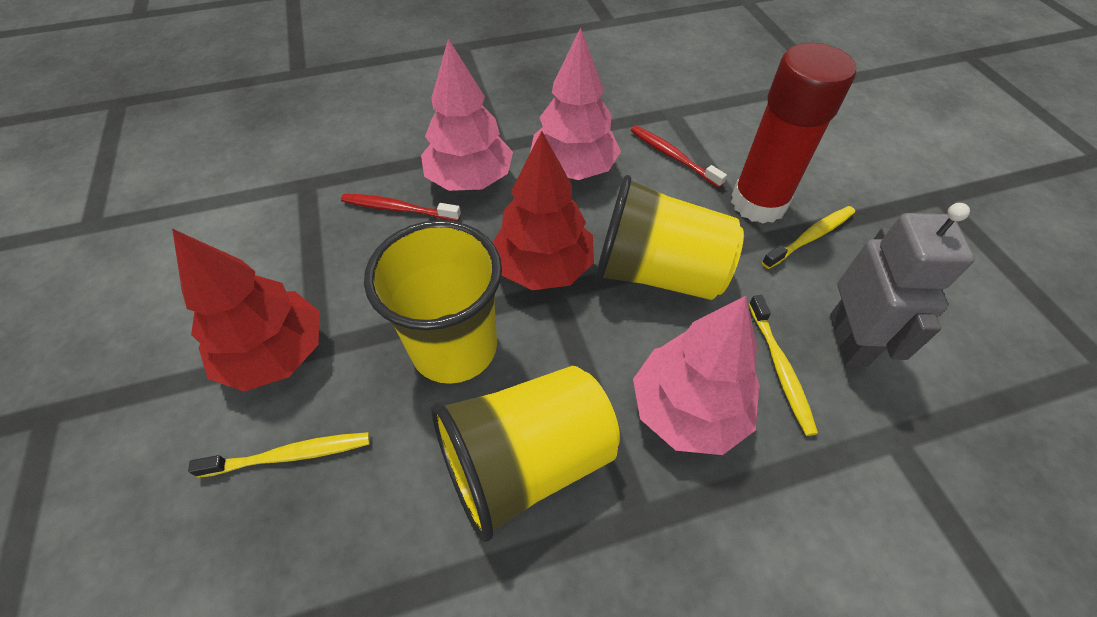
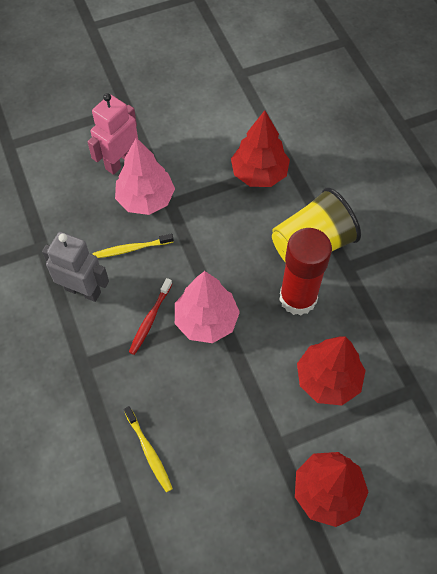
pink robot: none = 0 -> [88,93,138,175] = 1
pink tree: [421,39,513,191] [530,28,621,180] [633,296,760,455] = 3 -> [115,138,175,215] [175,271,240,343] = 2
red toothbrush: [341,194,461,221] [631,126,727,188] = 2 -> [129,278,172,355] = 1
red tree: [172,229,320,391] [493,131,594,290] = 2 -> [231,110,290,187] [295,452,368,527] [297,337,366,405] = 3
yellow cup: [364,220,502,384] [431,366,620,542] [595,175,744,300] = 3 -> [272,187,361,263] = 1
yellow toothbrush: [188,432,370,478] [749,295,818,436] [762,206,855,269] = 3 -> [92,233,174,258] [124,406,173,492] = 2

